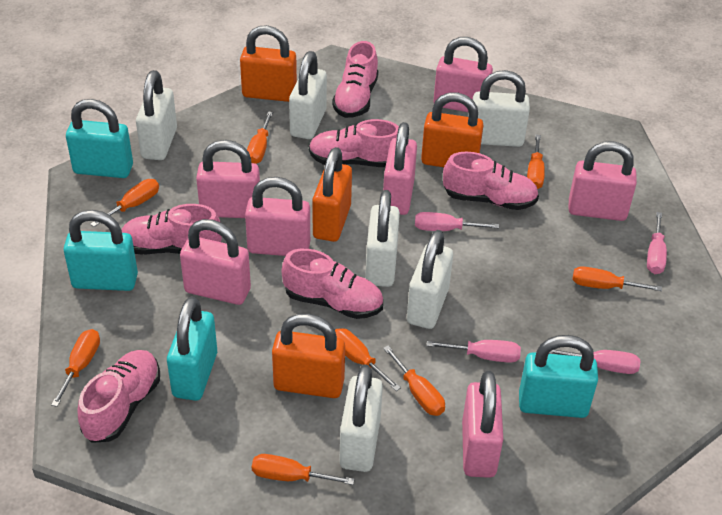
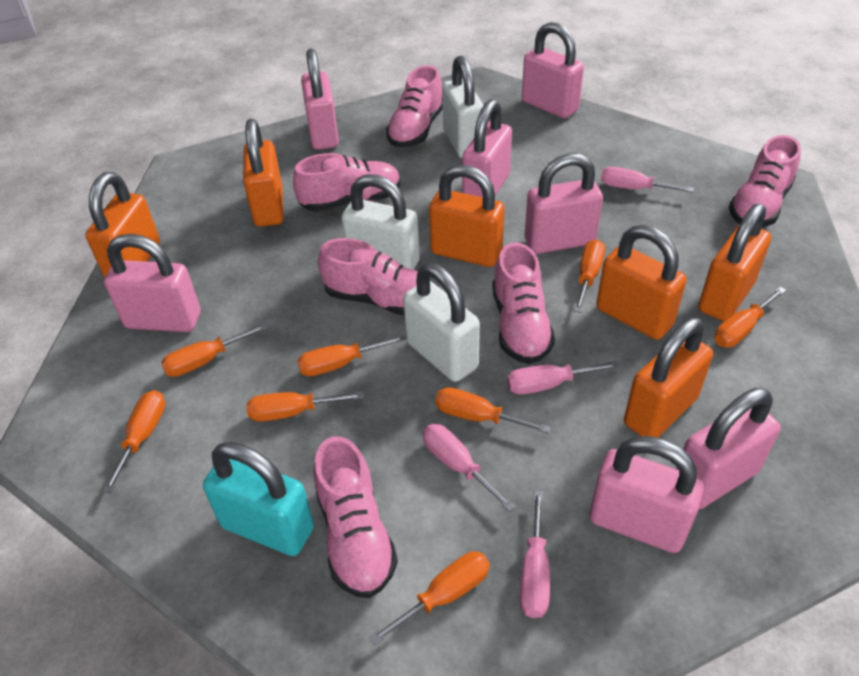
orange padlock: [240,25,297,102] [272,314,345,398] [312,147,352,242] [421,92,483,167] = 4 -> [85,172,160,278] [243,119,284,227] [429,165,505,267] [596,225,687,340] [624,318,713,438] [698,203,771,321] = 6
turquoise padlock: [64,210,138,291] [66,99,133,178] [167,297,217,401] [519,335,598,418] = 4 -> [203,442,314,556] = 1
white padlock: [136,70,177,160] [289,51,327,139] [339,364,383,472] [365,190,400,287] [407,230,453,329] [473,70,530,147] = 6 -> [342,174,420,270] [403,263,480,382] [442,56,483,158] = 3

